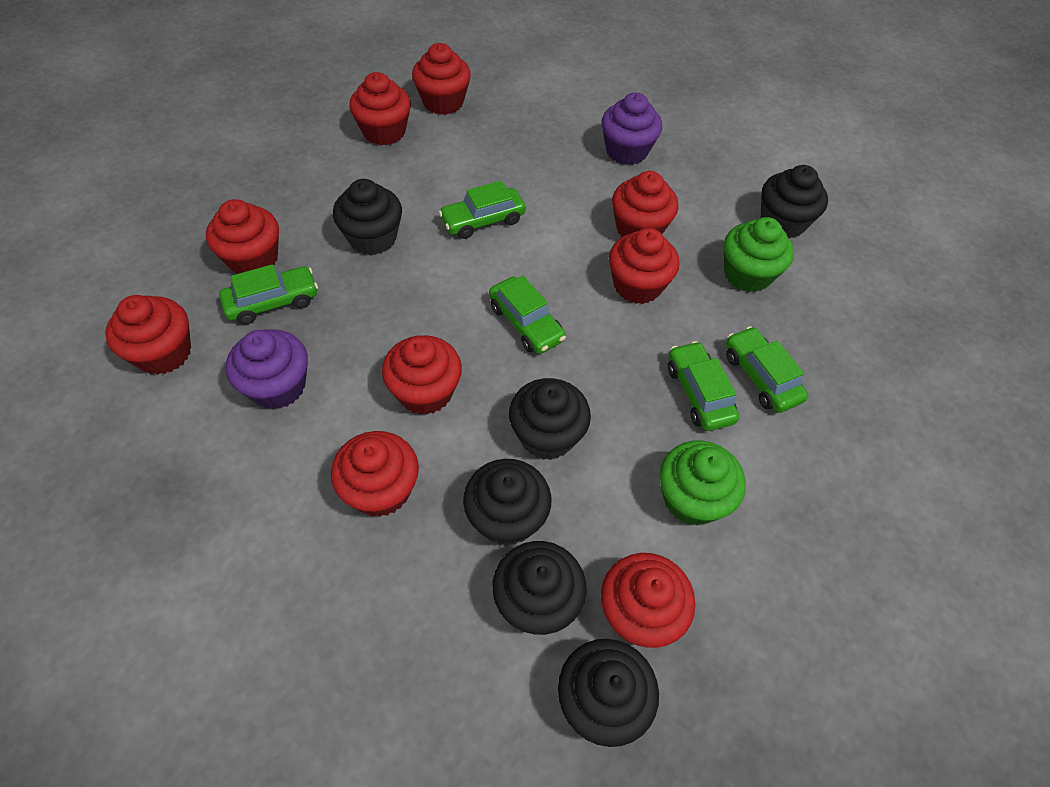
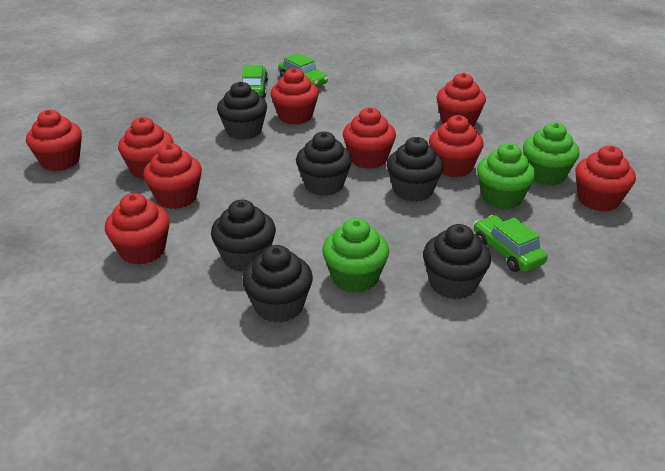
green car: [219,264,318,324] [439,181,526,239] [489,276,566,354] [668,341,739,431] [726,326,808,413] = 5 -> [242,65,268,98] [278,53,328,87] [474,215,547,272] = 3
green cupcake: [659,440,746,525] [724,217,794,292] = 2 -> [322,218,389,293] [477,144,536,209] [523,122,580,186] = 3
purple cupcake: [226,329,308,409] [601,92,662,165] = 2 -> none = 0

